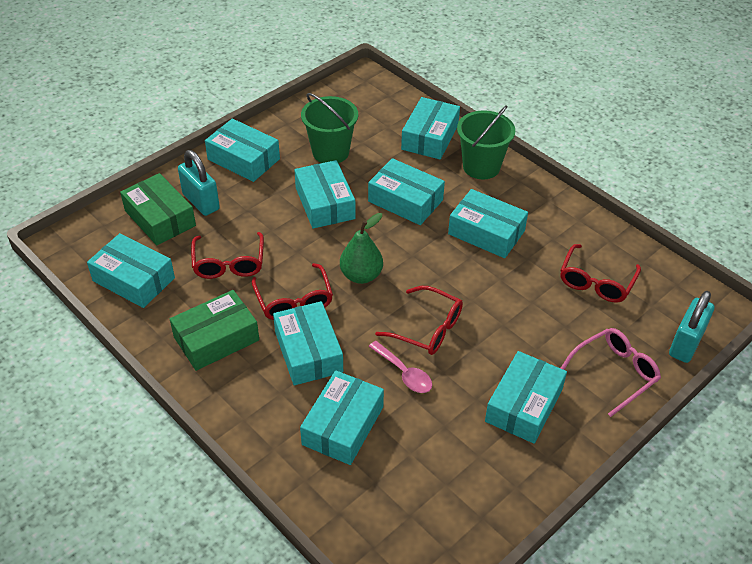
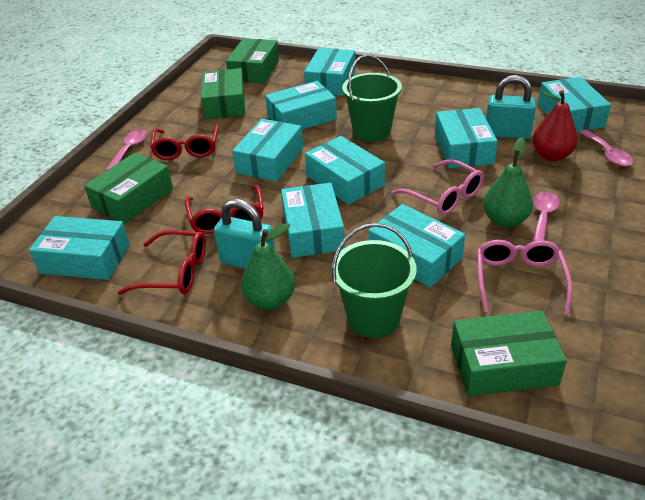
green box: [120,173,196,245] [170,290,259,371] = 2 -> [84,153,173,224] [201,68,245,119] [226,38,279,84] [451,311,567,396] = 4
green pear: [340,213,383,284] = 1 -> [241,223,295,310] [483,138,533,227] = 2
pink glasses: [561,328,661,417] = 1 -> [392,159,484,215] [477,240,572,315] = 2
pink spoon: [368,341,432,393] = 1 -> [106,129,147,171] [532,192,560,242] [579,129,633,167] = 3
red glasses: [191,232,264,279] [252,263,333,320] [375,286,463,355] [560,244,641,303] = 4 -> [118,230,206,295] [150,123,219,160] [185,185,264,234] = 3
red pear: none = 0 -> [533,90,578,161] = 1

